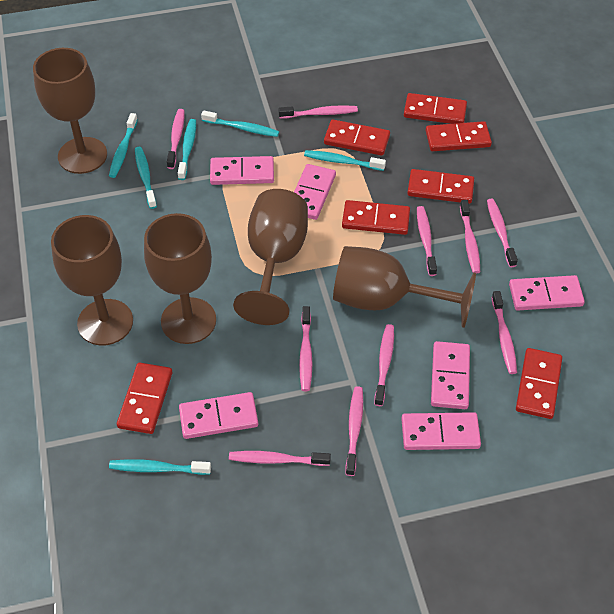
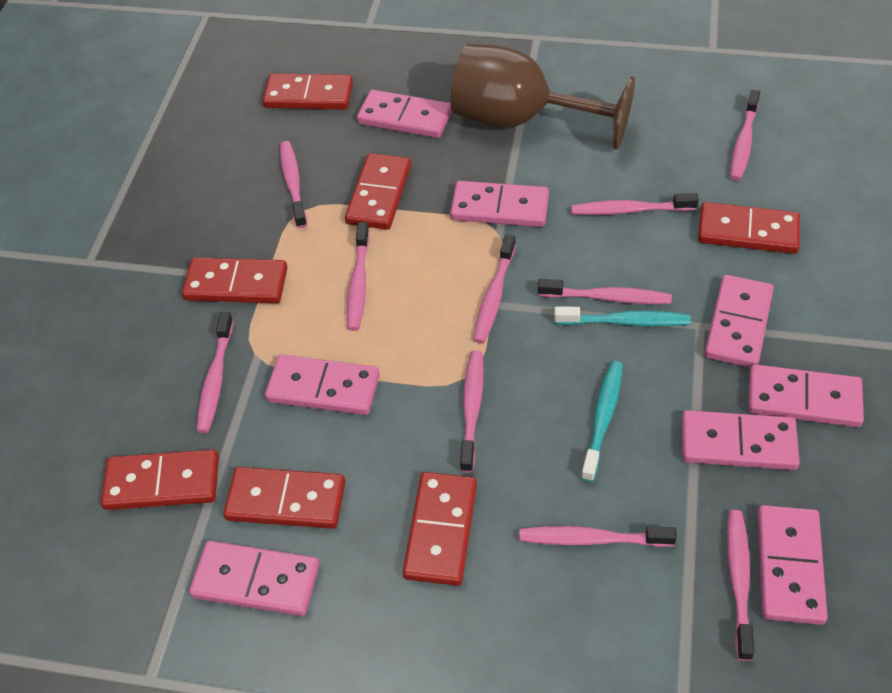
brown goblet: [33,48,107,174] [51,215,133,346] [144,213,216,344] [233,189,308,325] [333,246,476,328] = 5 -> [451,44,635,149] = 1
pink domino: [179,392,258,439] [210,156,274,185] [294,164,336,220] [401,412,481,450] [431,341,470,409] [509,275,585,311] = 6 -> [189,541,320,616] [265,354,380,415] [357,90,452,138] [450,181,549,227] [682,410,800,470] [704,275,774,368] [748,364,864,427] [757,505,828,625] = 8
turquoise toothbrush: [109,113,138,178] [109,459,211,475] [135,147,157,209] [178,119,196,180] [201,110,279,137] [304,150,386,171] = 6 -> [554,307,691,326] [581,361,623,482] = 2

